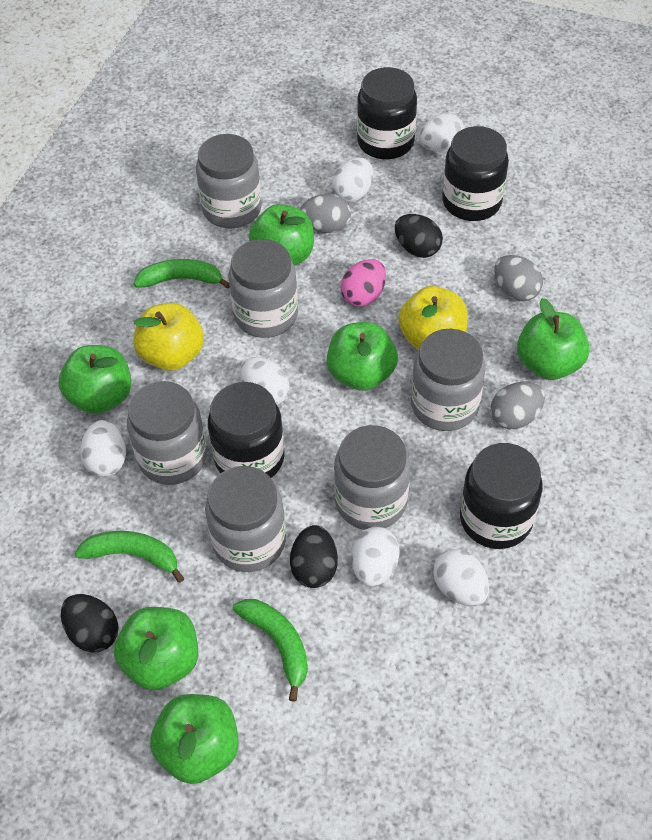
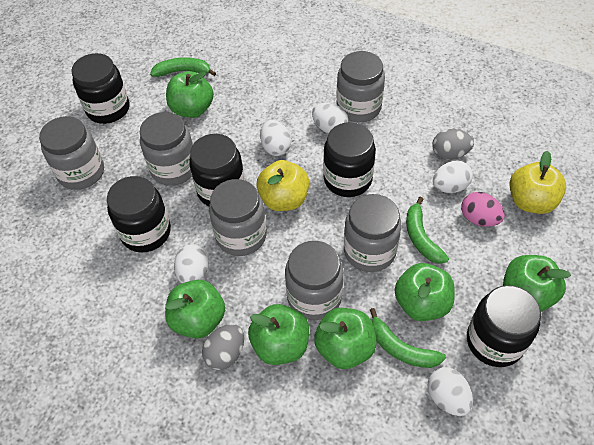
black egg: [61,594,119,653] [290,525,338,588] [395,214,443,258] = 3 -> none = 0
black jar: [208,382,285,478] [357,67,417,159] [442,126,509,221] [460,443,543,549] = 4 -> [71,53,129,124] [107,176,171,253] [189,134,245,206] [323,122,376,197] [467,285,541,367] = 5
grey egg: [300,194,351,233] [490,381,545,429] [494,255,543,301] = 3 -> [202,324,244,370] [432,129,474,160] = 2
white egg: [80,420,126,477] [240,357,289,405] [332,157,373,202] [351,526,400,587] [419,113,465,152] [433,549,489,606] = 6 -> [174,244,209,284] [260,120,291,156] [312,103,349,134] [427,367,473,416] [433,160,473,193] = 5

